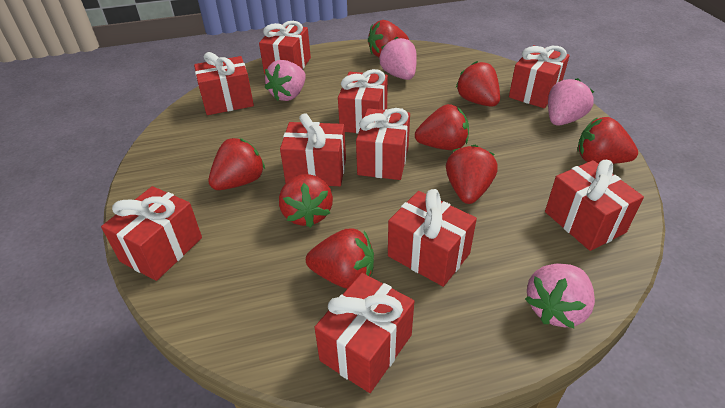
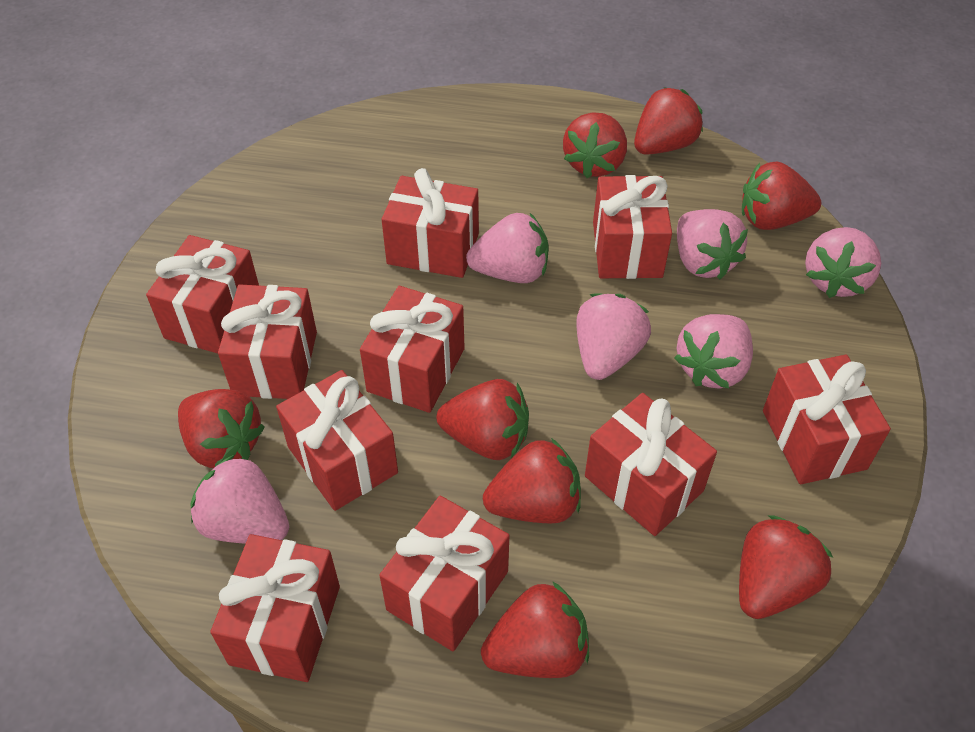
pink strawberry: [265,60,306,101] [379,37,417,80] [525,264,595,328] [548,78,594,126] = 4 -> [190,455,289,544] [466,213,549,283] [576,293,651,380] [674,314,753,389] [677,209,748,279] [805,227,881,298] = 6

